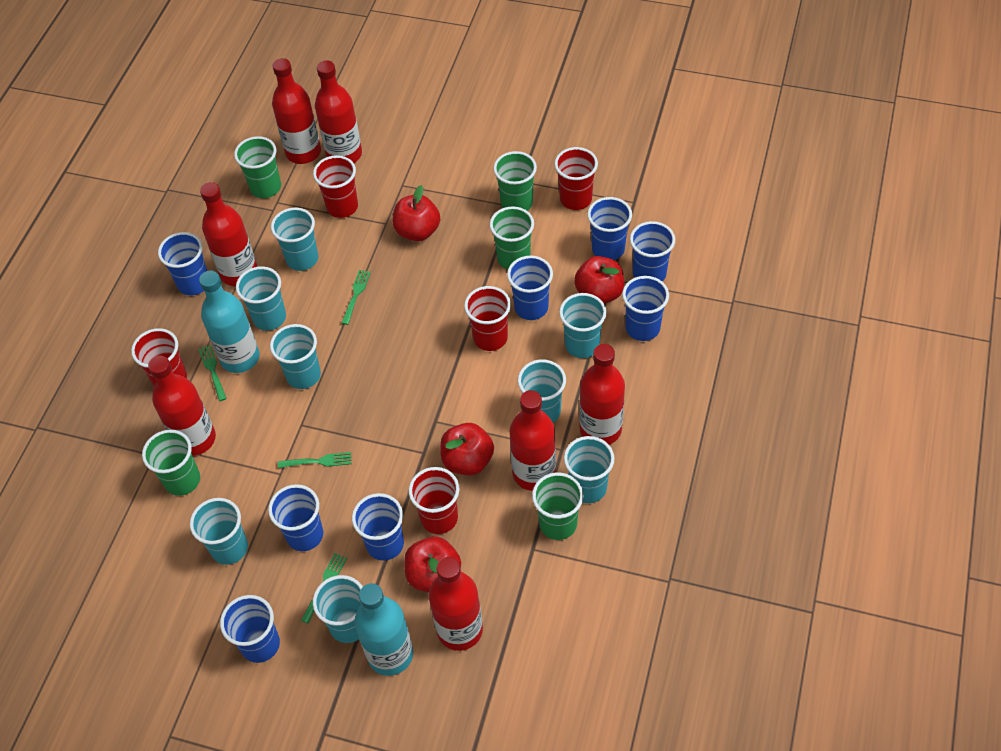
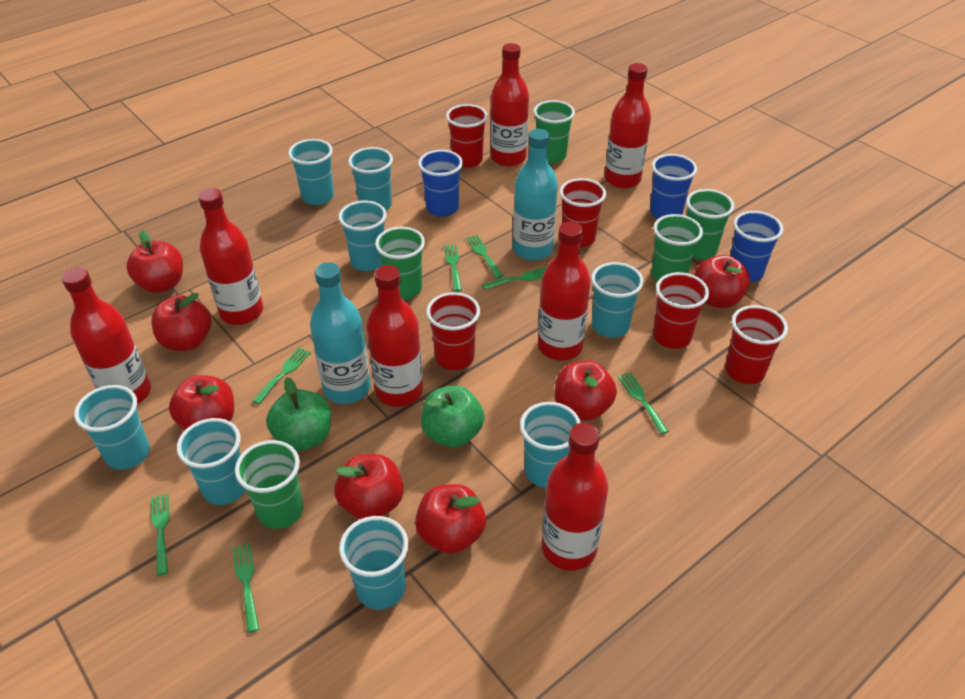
blue cup: [158,232,207,295] [220,595,280,663] [268,484,323,551] [352,493,404,561] [507,256,553,320] [587,197,632,260] [622,276,669,341] [630,221,675,281] = 8 -> [418,150,463,217] [650,154,697,219] [730,211,783,282] = 3
green apple: none = 0 -> [266,377,331,451] [421,385,485,448] = 2
green fork: [199,345,227,401] [278,452,351,468] [301,553,347,623] [342,270,371,325] = 4 -> [151,494,170,576] [232,543,259,633] [253,347,311,404] [444,244,462,292] [466,235,503,279] [483,267,547,290] [618,372,669,434] = 7
red apple: [392,185,440,241] [404,537,461,592] [440,423,494,476] [574,256,624,304] = 4 -> [127,230,183,293] [151,293,212,351] [169,375,234,430] [334,454,404,519] [415,484,486,554] [555,361,617,421] [694,255,750,308] = 7

